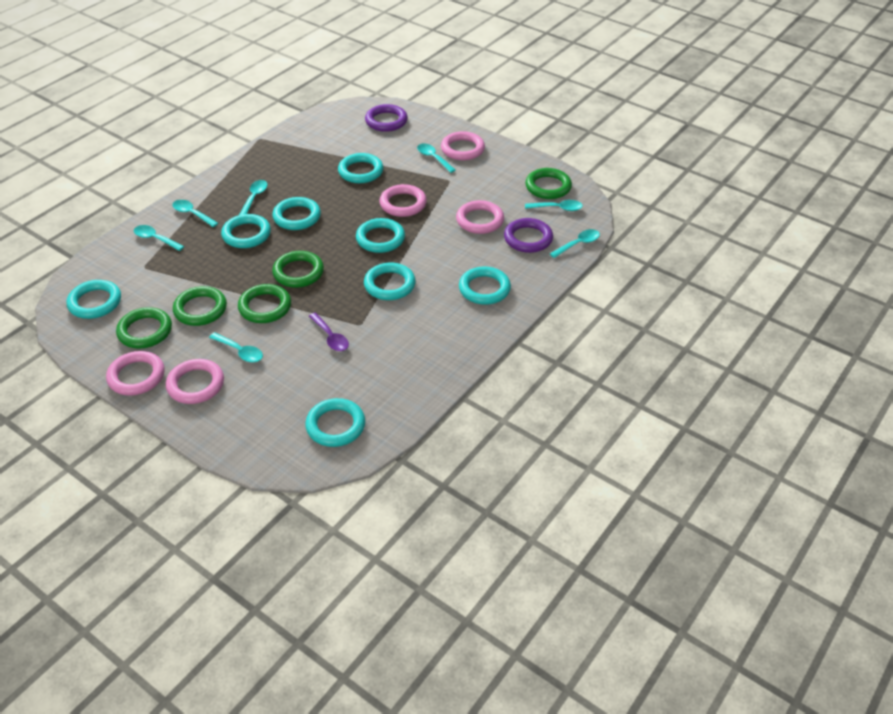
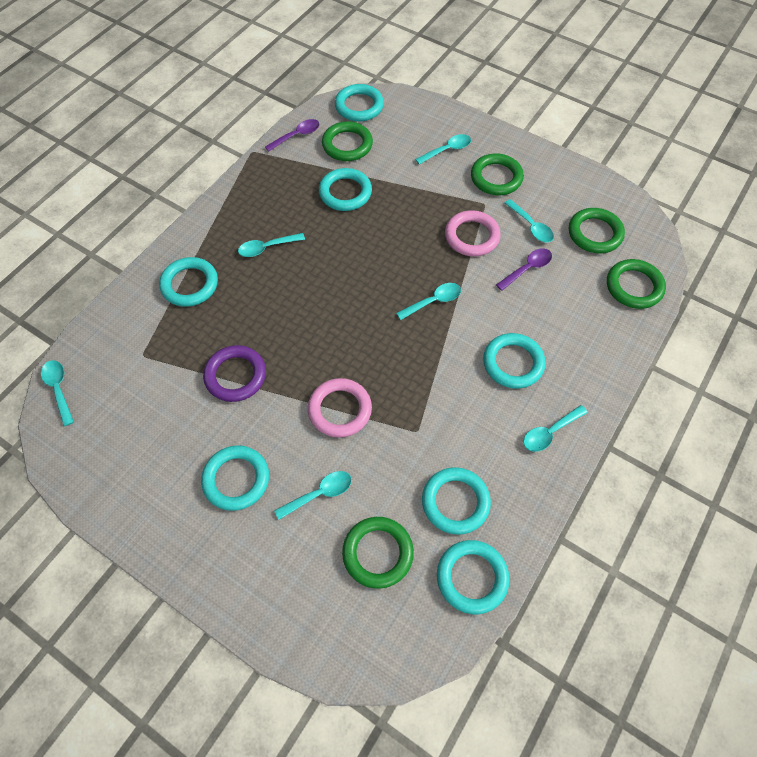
pink ring: [106,351,165,396] [166,359,224,404] [379,184,427,217] [441,131,485,160] [456,200,504,234] = 5 -> [308,378,372,438] [445,210,501,256] = 2
purple ring: [365,104,408,132] [504,218,553,253] = 2 -> [203,345,266,402] = 1
purple spoon: [309,313,349,351] = 1 -> [265,119,319,152] [496,248,552,291] = 2
turquoise ring: [66,280,121,319] [221,214,271,248] [272,197,321,230] [305,398,365,447] [338,153,383,183] [356,218,405,253] [364,263,416,300] [459,266,511,305] = 8 -> [159,257,218,307] [201,445,269,511] [319,168,372,211] [335,84,384,122] [422,467,491,535] [437,540,510,614] [483,333,546,389] = 7

